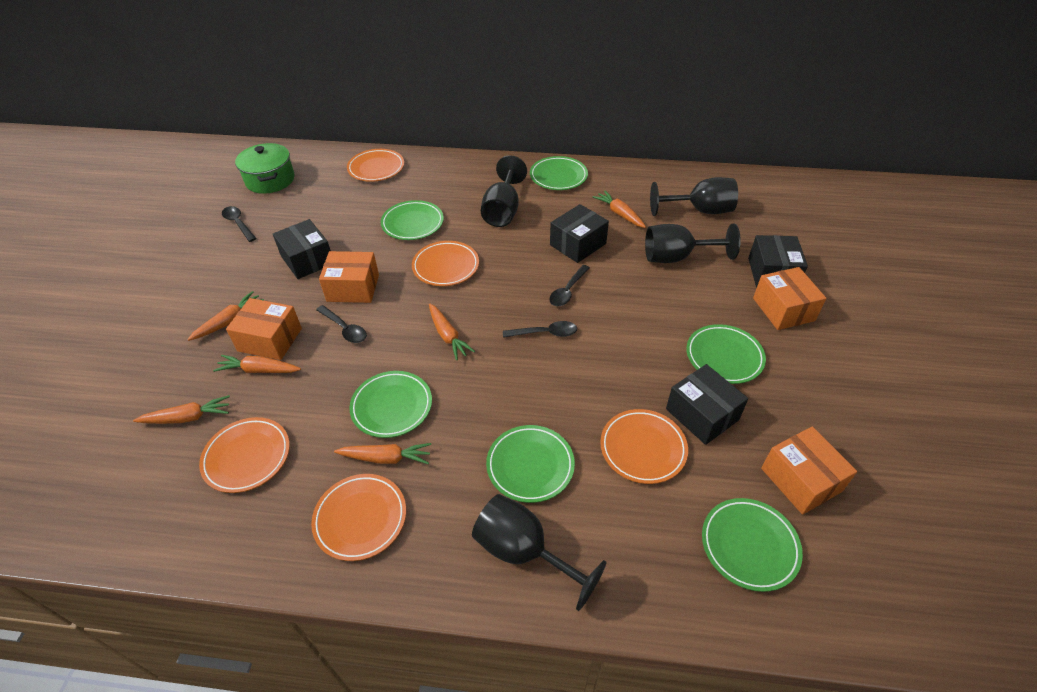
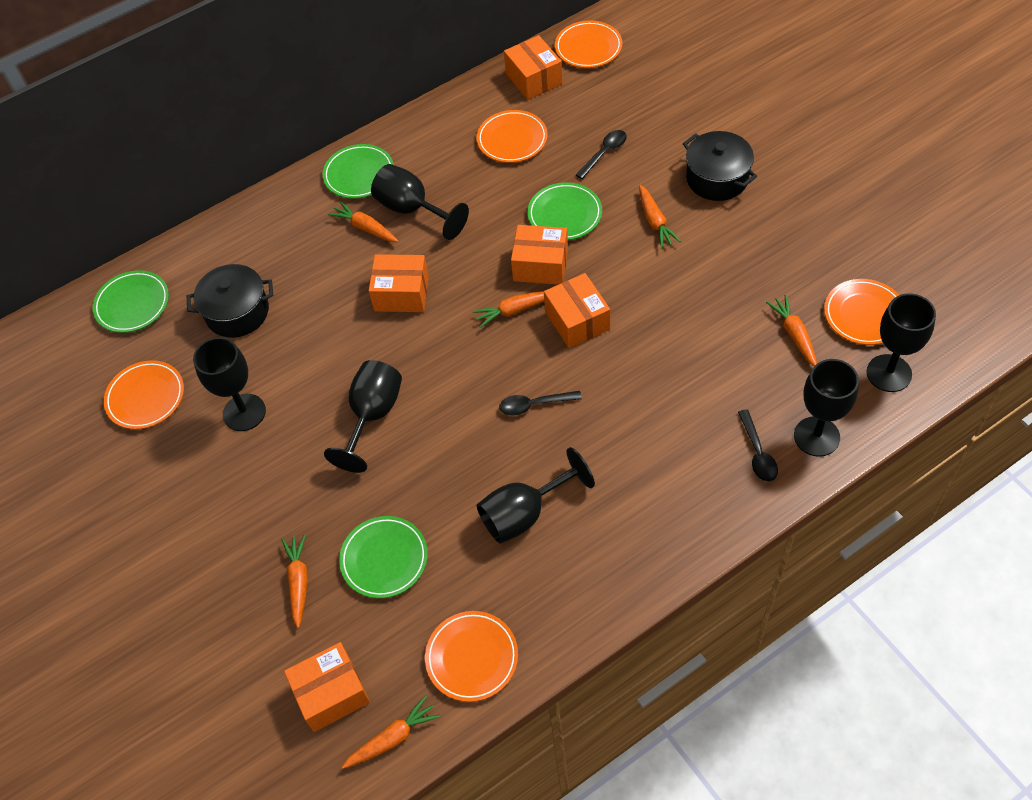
black box: [273,219,331,279] [550,204,609,263] [666,364,748,445] [748,235,808,288] = 4 -> none = 0
black goblet: [472,494,607,611] [481,155,527,227] [645,224,741,263] [650,177,738,216] = 4 -> [193,337,266,431] [324,360,402,473] [371,164,469,240] [477,447,595,544] [794,359,859,457] [867,293,936,392] = 6
black pot: none = 0 -> [187,264,273,338] [683,131,757,201] = 2
black spoon: [222,206,257,242] [316,305,367,343] [503,321,577,338] [549,265,590,306] = 4 -> [499,391,582,416] [576,130,627,179] [738,409,778,482] = 3
green plate: [349,371,432,438] [381,200,444,240] [486,425,575,503] [530,156,588,190] [686,324,766,384] [702,498,803,592] = 6 -> [93,270,169,333] [323,144,394,199] [339,516,428,598] [527,182,602,240] = 4
green pot: [235,143,294,194] = 1 -> none = 0
orange box: [226,298,302,360] [319,251,379,303] [753,267,826,330] [761,426,857,515] = 4 -> [284,642,370,732] [369,254,429,312] [504,35,563,100] [511,225,568,285] [544,273,610,348] = 5

